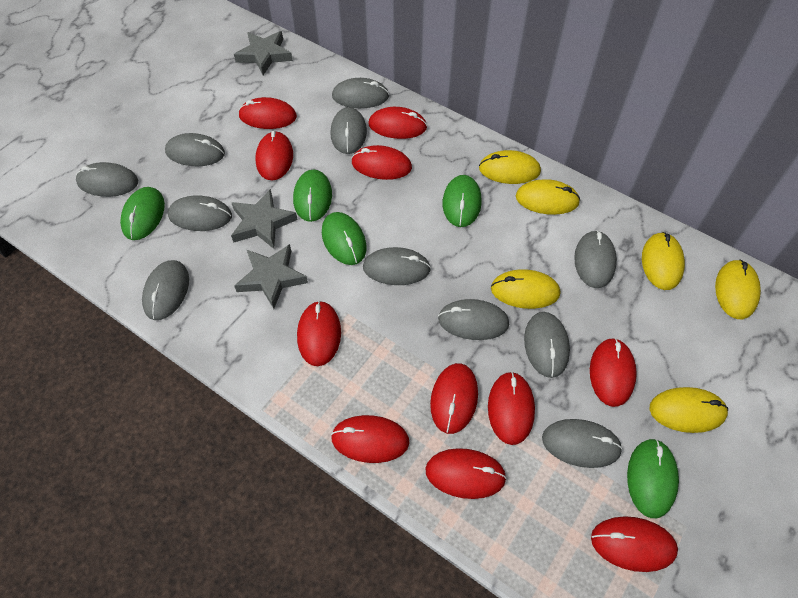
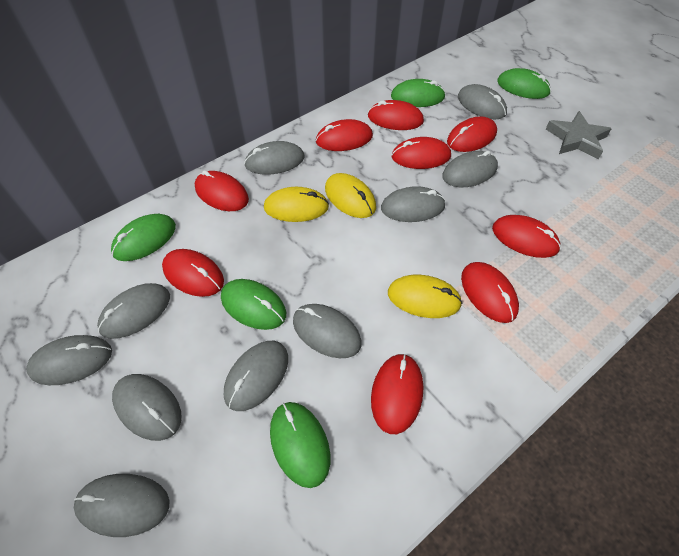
grey mouse: [76,162,138,197] [142,260,189,320] [165,133,225,166] [168,195,232,231] [330,107,367,154] [332,78,389,108] [363,247,431,285] [438,299,509,340] [524,312,570,378] [542,419,623,468] [574,230,617,288] = 11 -> [26,335,112,385] [74,474,170,537] [97,283,170,339] [112,374,182,441] [224,341,288,411] [244,141,304,175] [293,304,361,358] [381,186,446,222] [442,151,498,187] [458,84,507,120] = 10
grey star: [231,189,298,249] [234,31,293,75] [234,244,308,309] = 3 -> [546,111,612,159] = 1
red mouse: [238,97,297,129] [256,131,293,180] [297,301,341,366] [331,415,409,463] [352,145,412,180] [368,107,427,139] [425,448,507,499] [430,363,478,434] [488,372,535,445] [590,338,637,407] [591,516,678,572] = 11 -> [162,249,224,297] [195,170,249,211] [316,119,373,151] [368,100,424,130] [371,354,423,434] [392,137,451,169] [447,116,497,152] [461,262,519,323] [492,215,561,258] = 9
yellow mouse: [479,150,541,184] [491,269,560,309] [516,179,580,215] [642,232,685,290] [650,387,728,433] [715,260,761,319] = 6 -> [264,187,329,222] [325,173,376,218] [388,275,462,318] = 3

